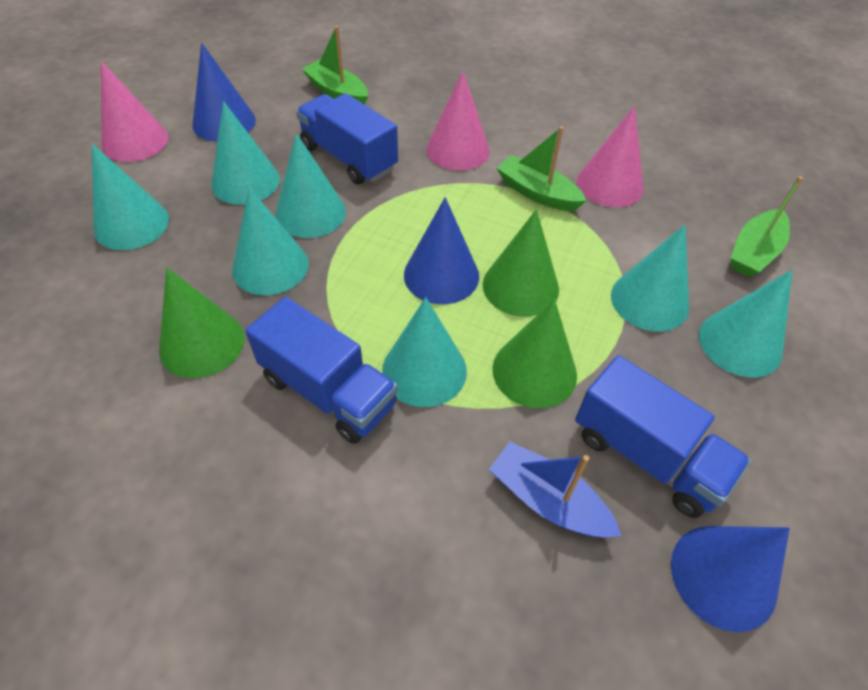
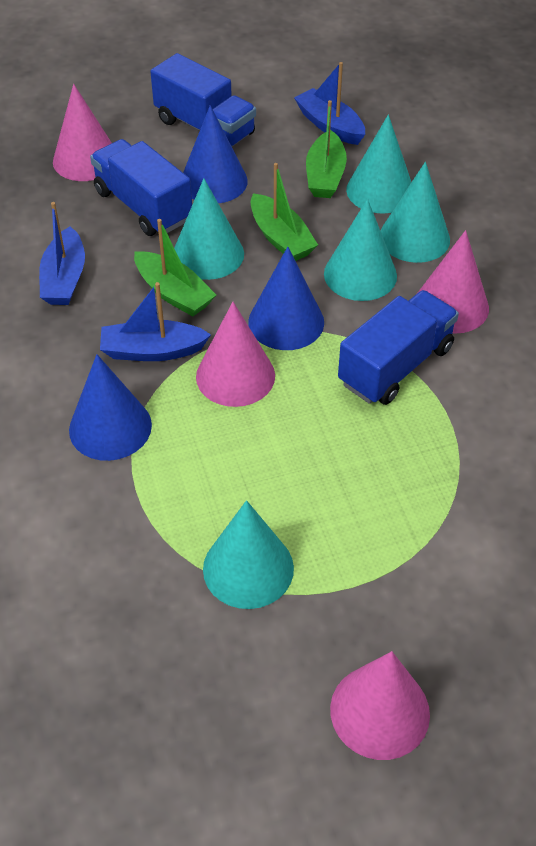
blue boat: [489,442,621,537] = 1 -> [39,202,85,305] [100,282,211,361] [294,62,365,145] = 3
green cone: [159,268,245,378] [483,209,559,317] [492,299,577,408] = 3 -> none = 0
pink cone: [101,61,168,162] [426,71,490,171] [577,106,643,207] = 3 -> [53,84,112,181] [196,302,275,407] [330,651,430,760] [418,230,489,334] = 4
turquoise cone: [92,144,169,250] [211,101,280,205] [232,187,309,295] [275,133,346,238] [382,297,467,407] [611,225,689,331] [699,270,793,378] = 7 -> [174,178,244,280] [203,500,294,609] [324,199,397,301] [346,115,411,214] [380,162,450,263] = 5

